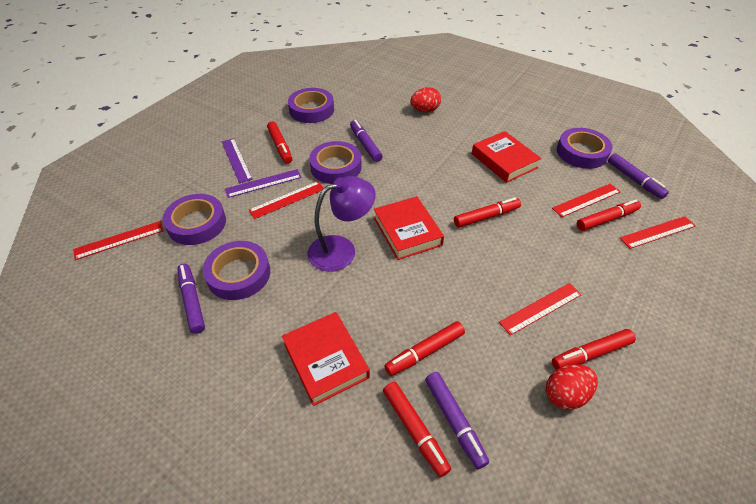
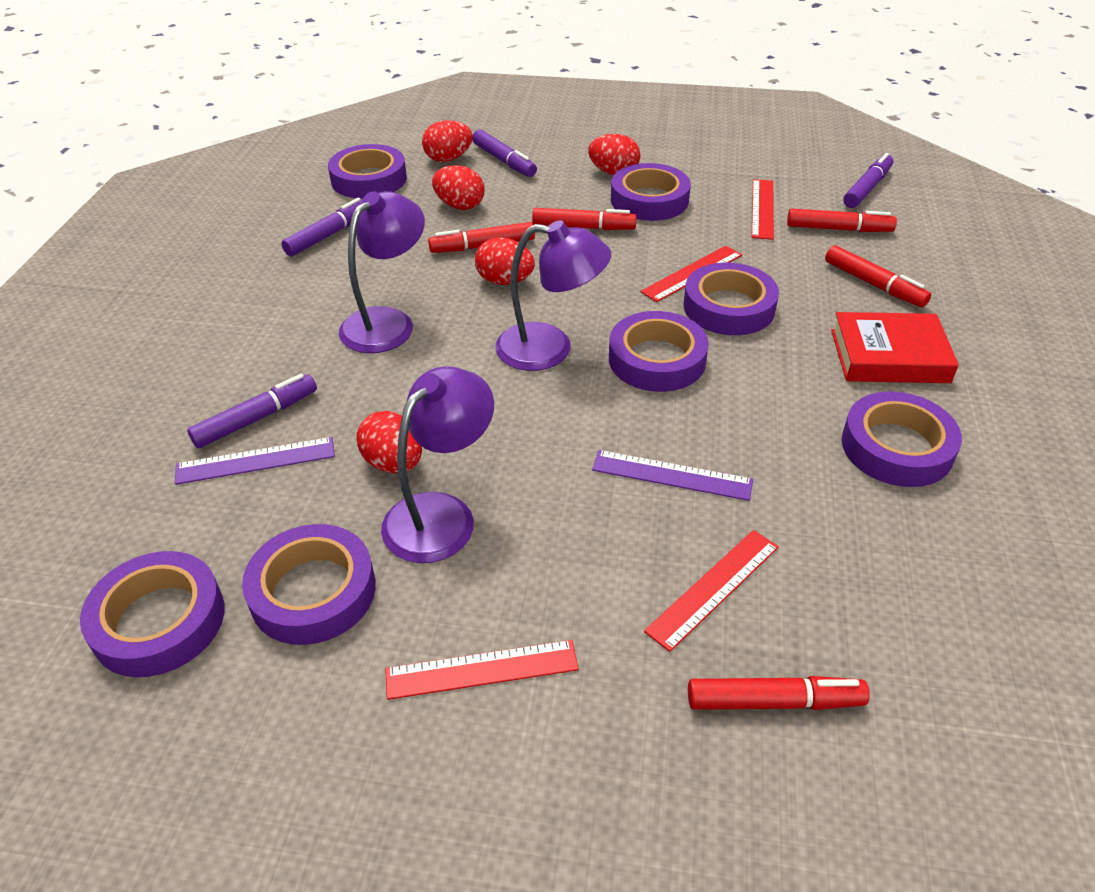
purple lamp: [308,176,376,272] = 1 -> [339,191,425,353] [381,366,494,563] [495,220,611,371] = 3
purple tape: [162,194,226,245] [203,241,270,300] [288,88,334,123] [309,141,362,184] [557,128,612,169] = 5 -> [80,551,224,677] [242,524,376,645] [328,144,407,199] [609,311,709,392] [611,163,691,221] [683,262,779,335] [842,391,962,487] = 7
red book: [282,312,370,406] [374,196,444,260] [472,131,541,183] = 3 -> [831,312,959,383] = 1
red egg: [410,87,441,112] [546,364,598,410] = 2 -> [357,411,422,473] [422,120,473,162] [432,165,485,210] [475,237,535,285] [588,134,640,175] = 5
red marker: [267,121,292,164] [383,382,451,477] [384,321,465,376] [454,197,521,228] [552,329,636,370] [577,200,641,231] = 6 -> [428,222,535,253] [532,208,637,230] [688,676,870,710] [787,209,897,232] [825,245,931,307] = 5
red ruler: [73,221,163,260] [248,181,324,219] [499,283,582,335] [552,184,621,217] [620,216,696,249] = 5 -> [385,640,579,700] [640,246,742,302] [644,530,779,652] [752,179,774,240] = 4

